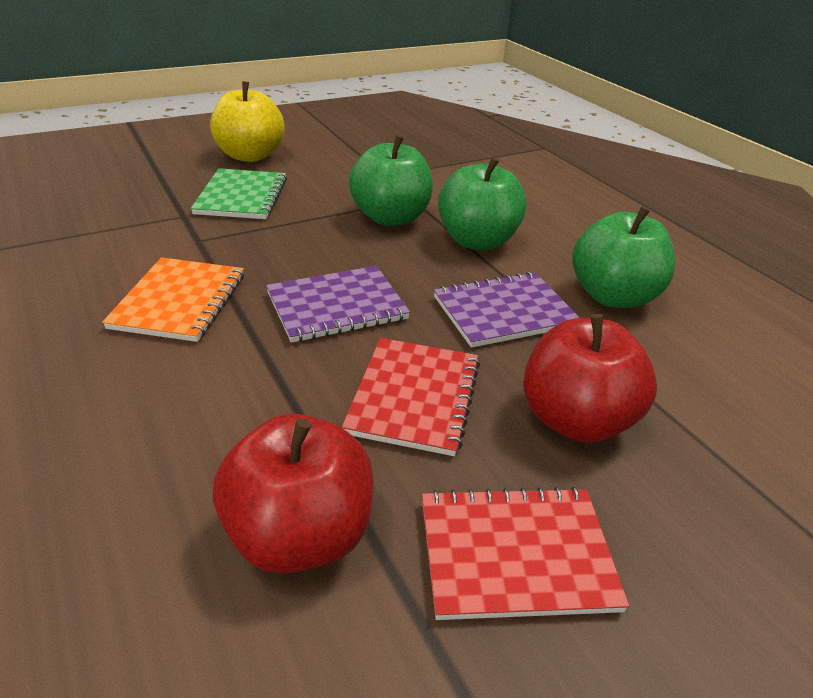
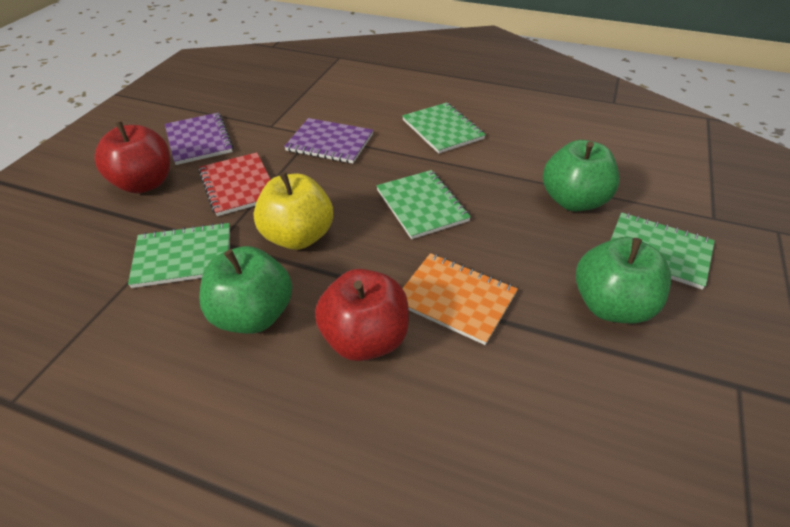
green notebook: [191,168,287,219] = 1 -> [128,222,230,288] [376,170,471,239] [402,102,486,154] [611,212,715,290] = 4
red notebook: [342,338,480,456] [422,487,629,620] = 2 -> [199,152,271,216] = 1

